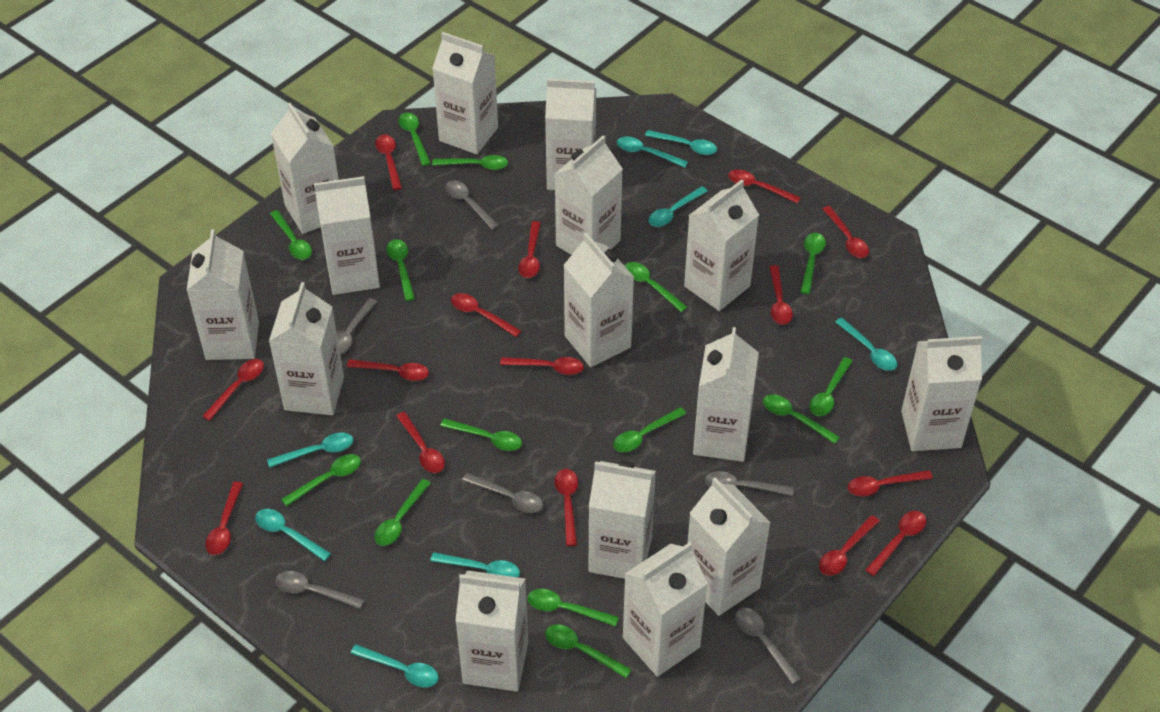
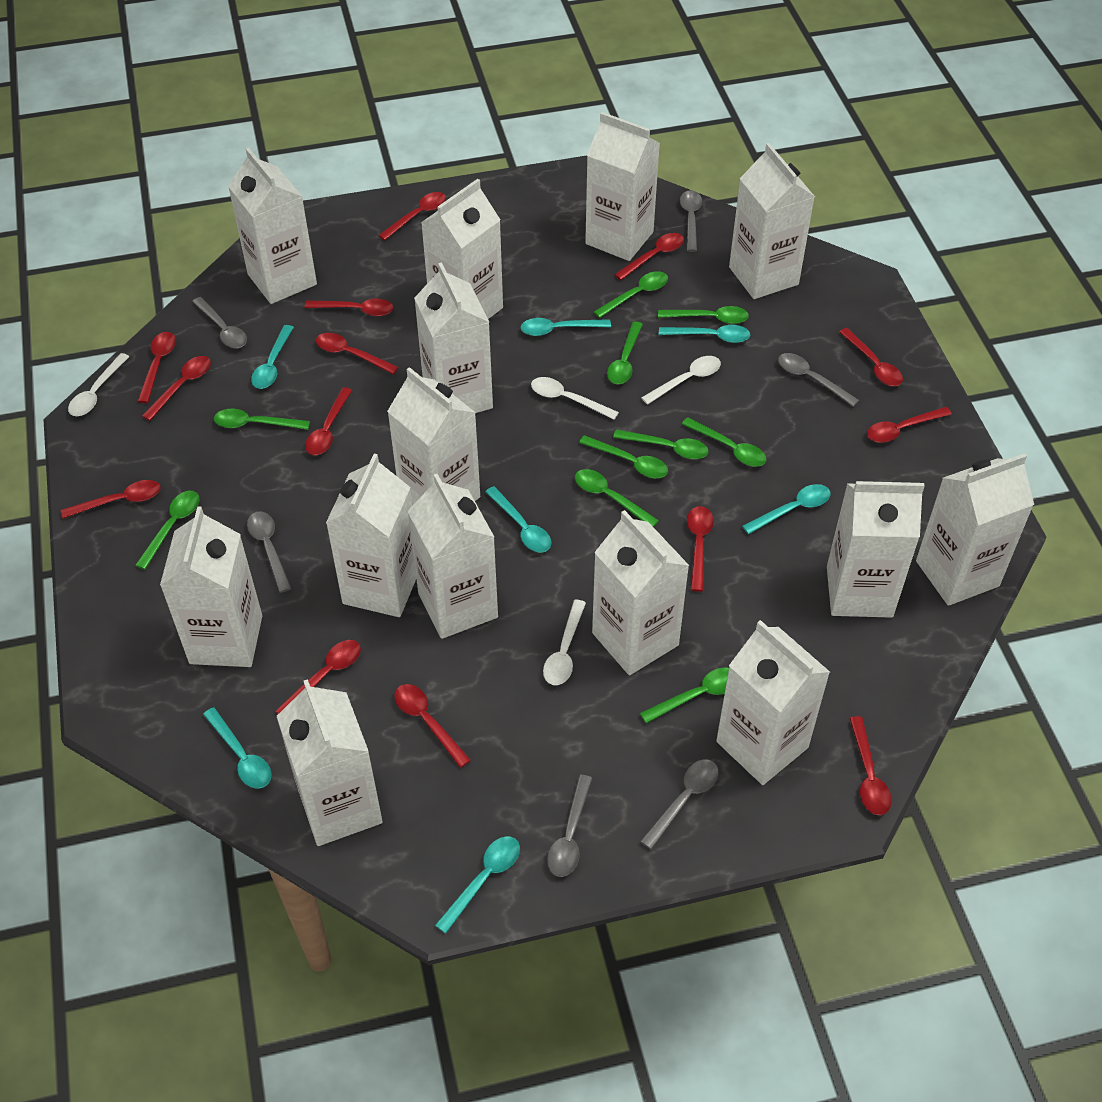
green spoon: [270,210,312,260] [281,454,361,506] [374,479,431,546] [387,239,415,301] [398,113,431,166] [432,155,508,170] [440,418,522,451] [528,589,619,627] [545,624,632,678] [613,407,686,452] [625,262,687,312] [763,395,840,444] [800,233,826,294] [810,357,853,416] = 14 -> [135,491,200,570] [214,409,310,430] [575,469,659,527] [579,435,668,478] [594,271,668,318] [607,321,643,384] [613,429,708,459] [640,668,729,723] [658,306,749,324] [682,417,766,467] = 10
red spoon: [202,359,264,421] [205,482,243,555] [347,359,429,381] [375,135,402,190] [396,412,445,473] [451,293,521,337] [500,357,584,375] [518,221,541,278] [554,469,578,546] [728,170,801,204] [769,265,793,325] [819,515,880,576] [823,206,869,258] [848,470,933,496] [866,511,926,576] = 15 -> [61,480,161,518] [138,332,176,403] [142,356,211,421] [275,640,361,714] [305,299,393,316] [305,387,352,455] [316,333,399,374] [378,192,446,240] [394,684,471,768] [614,233,684,280] [687,506,714,592] [839,328,903,386] [849,716,892,815] [867,407,952,443] = 14
turquoise spoon: [255,509,331,561] [267,433,353,468] [350,644,439,688] [430,552,520,577] [617,137,688,168] [645,130,717,155] [648,186,708,227] [835,318,897,371] = 8 -> [203,707,272,789] [251,325,294,389] [435,836,520,934] [485,486,551,552] [521,318,611,336] [659,325,750,343] [742,484,830,534] = 7
white carton: [187,229,259,360] [269,282,344,415] [271,103,339,234] [314,176,380,295] [432,32,498,154] [455,570,528,692] [545,79,596,190] [555,136,623,255] [563,233,634,367] [589,461,656,579] [623,542,708,677] [684,180,759,311] [687,478,771,616] [693,327,759,462] [901,336,982,451] = 15 -> [160,506,262,667] [228,148,317,304] [277,679,383,846] [326,454,416,617] [387,367,480,506] [407,474,498,639] [414,262,493,413] [421,179,503,319] [585,112,660,261] [592,510,689,675] [716,620,830,785] [729,143,815,299] [827,481,925,618] [916,453,1034,606] = 14
white spoon: none = 0 -> [68,353,129,416] [531,377,619,420] [543,600,586,685] [641,356,721,405] = 4

